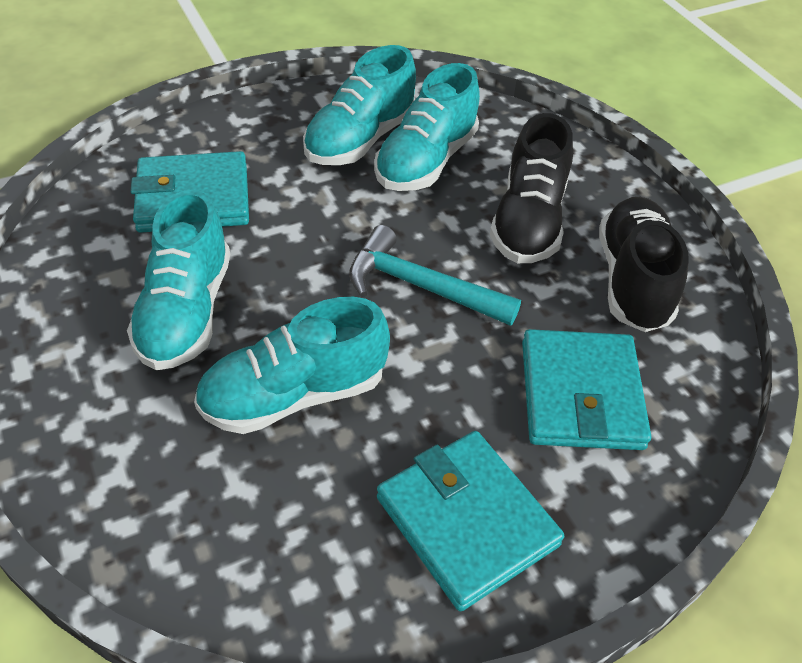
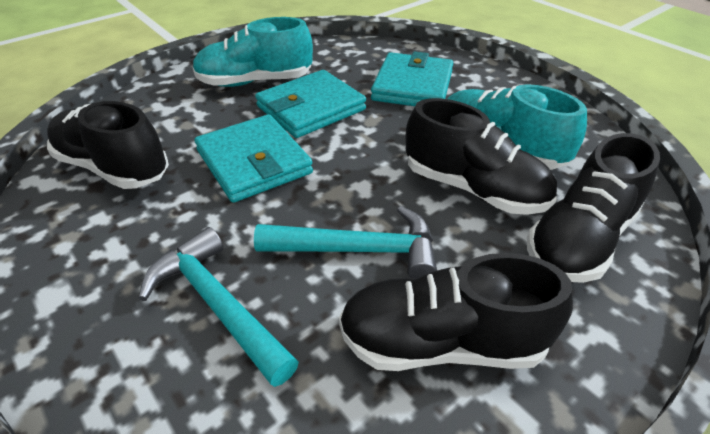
black shoe: [490,113,573,263] [599,197,689,332] = 2 -> [47,101,169,189] [339,253,573,371] [406,98,557,215] [527,133,660,283] = 4
turquoise hammer: [349,225,521,326] = 1 -> [138,227,299,387] [254,206,437,279] = 2
turquoise shoe: [127,190,230,370] [194,297,390,434] [303,45,416,165] [374,63,480,191] = 4 -> [192,17,313,87] [447,84,587,170] = 2

